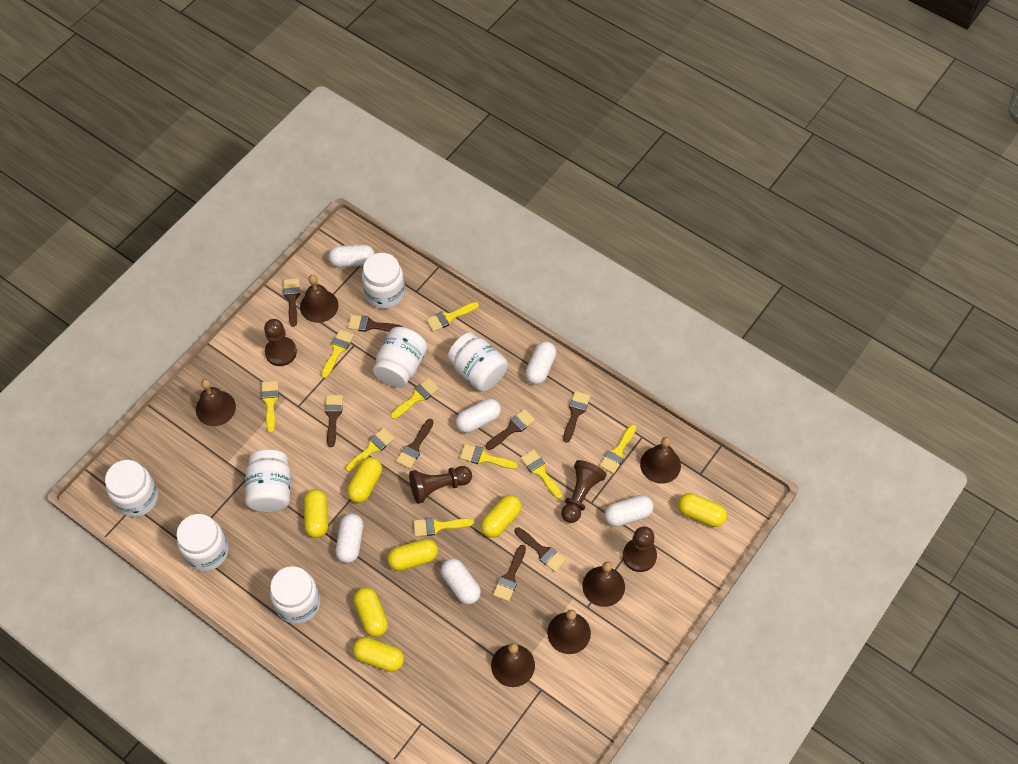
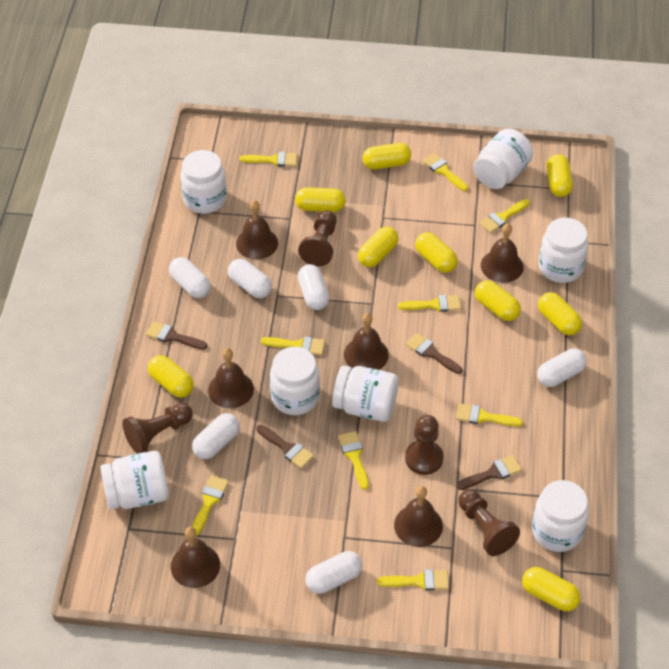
brown brush: [283,278,300,327] [325,395,343,447] [348,315,403,332] [396,419,434,469] [486,409,535,450] [493,545,526,602] [514,527,566,572] [563,391,590,443] = 8 -> [146,321,208,349] [256,425,314,469] [406,333,462,374] [457,455,522,490] = 4
yellow capsule: [304,489,328,538] [347,457,382,503] [353,587,388,637] [353,637,404,672] [387,539,438,571] [480,495,522,538] [678,493,727,527] = 7 -> [148,355,194,398] [295,187,346,212] [358,226,398,267] [363,143,411,169] [415,232,458,273] [475,280,521,321] [522,567,581,611] [538,292,582,336] [546,154,573,197] = 9

